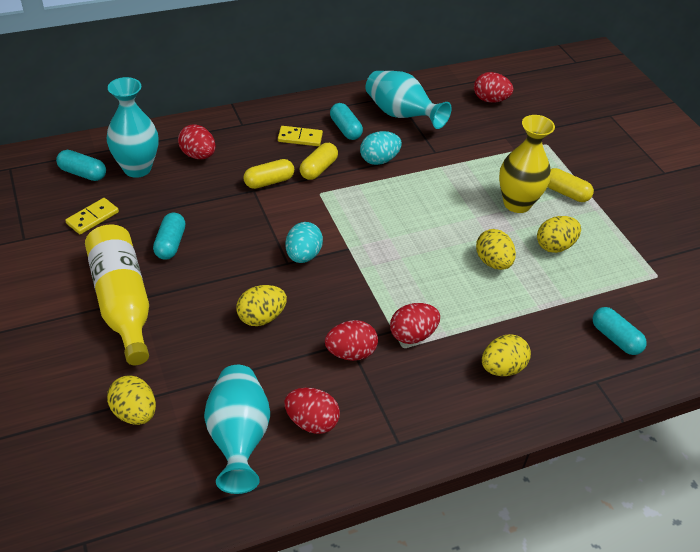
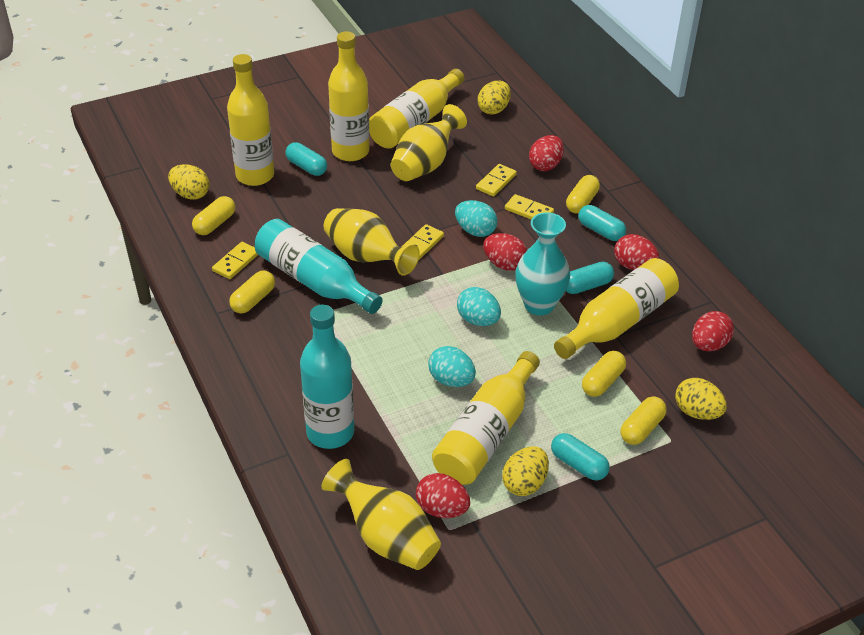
turquoise bottle: none = 0 -> [255,219,383,314] [300,304,354,449] = 2
turquoise egg: [285,222,323,263] [360,131,402,165] = 2 -> [428,346,476,387] [455,200,498,237] [457,287,501,326] = 3
turquoise vase: [107,77,158,178] [204,365,270,494] [366,71,452,129] = 3 -> [515,212,570,315] = 1
yellow bottle: [85,224,149,365] = 1 -> [227,54,274,186] [328,31,369,161] [369,69,464,149] [432,351,540,485] [554,258,679,359] = 5
yellow capsule: [243,159,294,189] [300,143,338,180] [548,168,594,202] = 3 -> [192,196,235,235] [229,270,275,313] [566,175,600,213] [582,351,626,397] [620,396,667,445] = 5
yellow domino: [65,198,119,234] [278,126,323,146] = 2 -> [212,242,258,279] [402,224,444,260] [476,164,517,196] [505,194,554,220] = 4
yellow egg: [107,375,156,425] [236,285,287,326] [476,229,516,270] [482,334,531,376] [537,216,581,253] = 5 -> [168,164,210,200] [478,81,511,115] [502,446,549,496] [675,378,727,420] = 4
yellow vase: [499,115,555,213] = 1 -> [322,459,441,570] [324,208,420,276] [390,104,467,181] = 3

